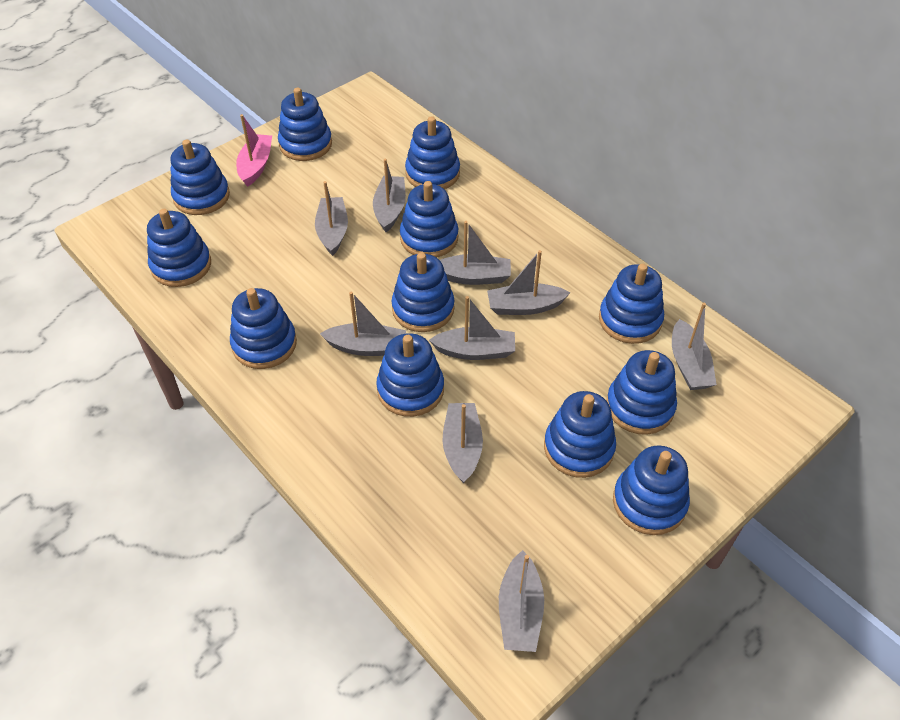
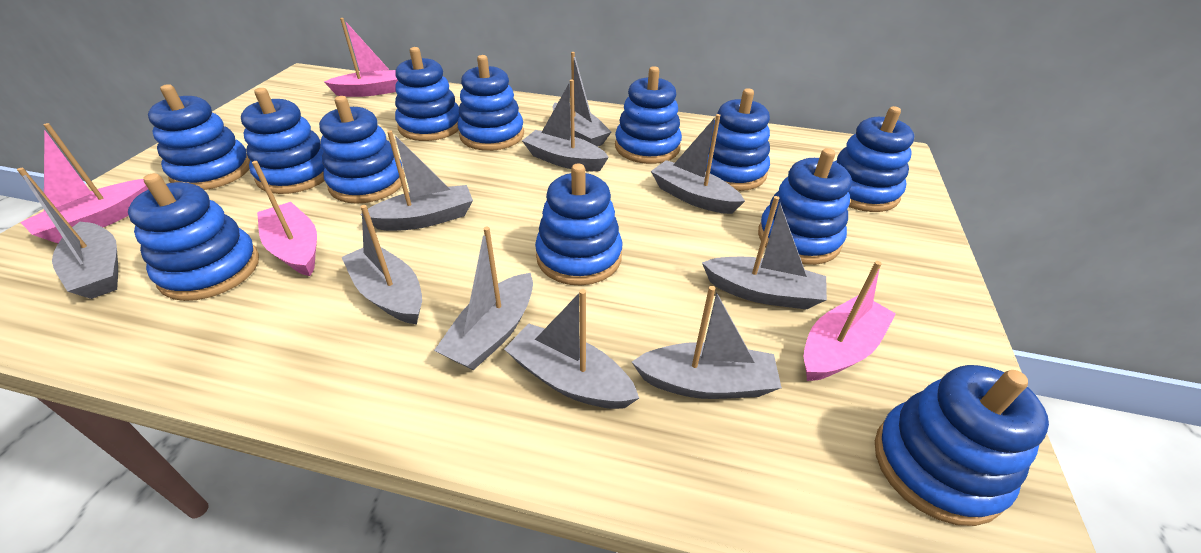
grey boat: [315,181,348,256] [320,292,406,356] [373,159,406,232] [429,296,515,360] [440,221,511,285] [442,403,483,483] [487,250,570,315] [499,550,544,652] [672,303,717,390] = 9 -> [17,168,118,299] [342,205,422,324] [360,130,473,231] [434,227,533,370] [504,289,639,409] [522,79,609,171] [553,52,611,147] [632,286,782,399] [651,114,745,214] [702,196,827,310] = 10
pink boat: [236,114,272,187] = 1 -> [20,123,148,243] [252,161,317,276] [324,18,398,97] [803,261,896,381] = 4

